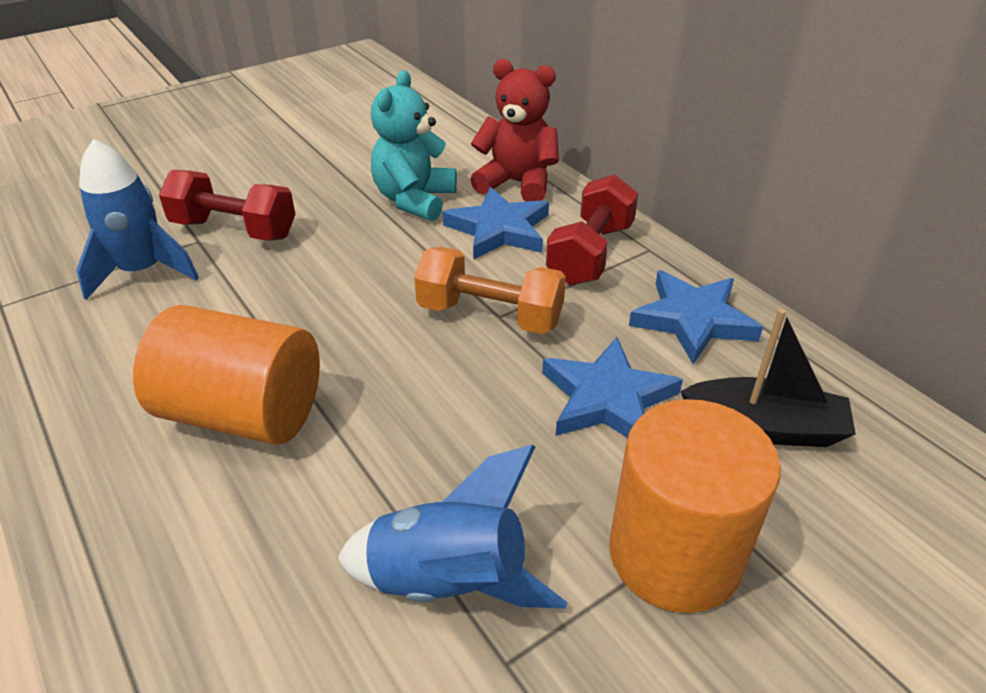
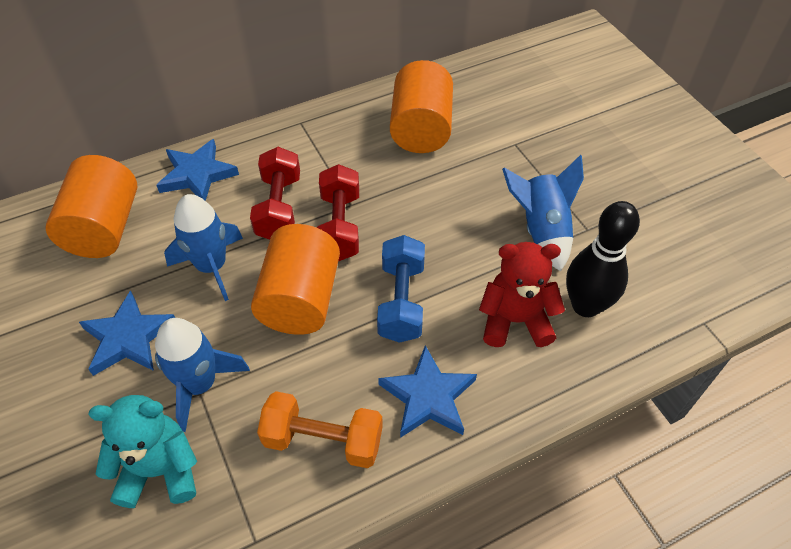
black boat: [680,309,856,447] = 1 -> none = 0
black bowling pin: none = 0 -> [566,201,640,317] = 1
blue dumbbell: none = 0 -> [377,235,425,343] = 1
blue rocket: [76,139,199,300] [337,444,567,609] = 2 -> [155,318,250,432] [164,194,243,301] [502,155,584,271] = 3
orange cylinder: [133,305,320,445] [609,399,781,613] = 2 -> [45,155,137,258] [251,224,340,335] [390,60,453,153] = 3

